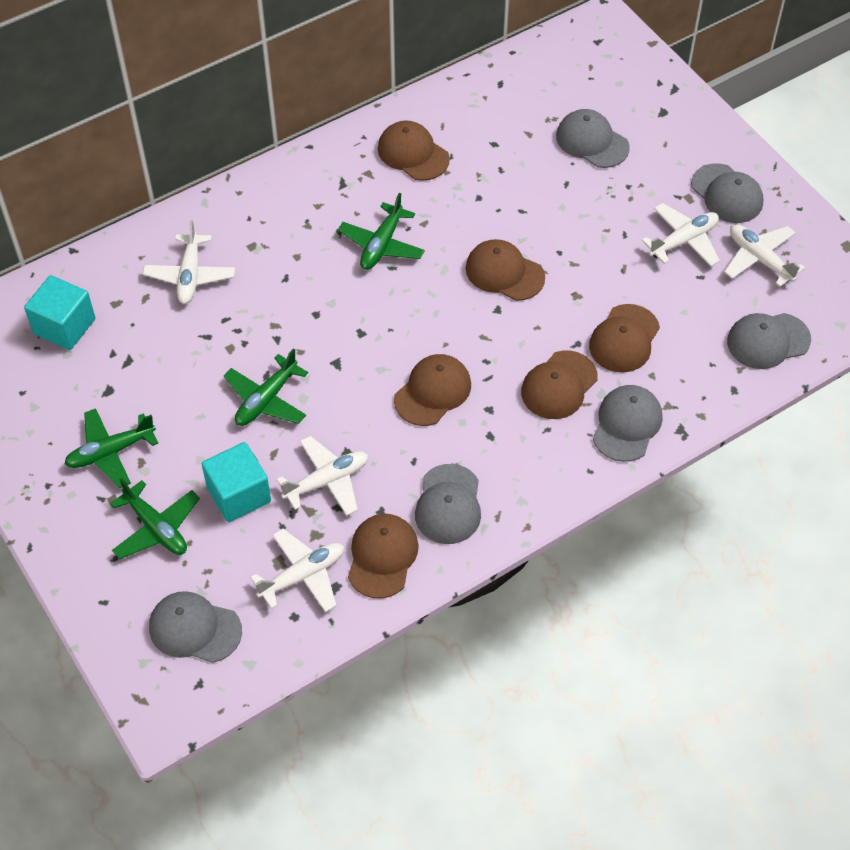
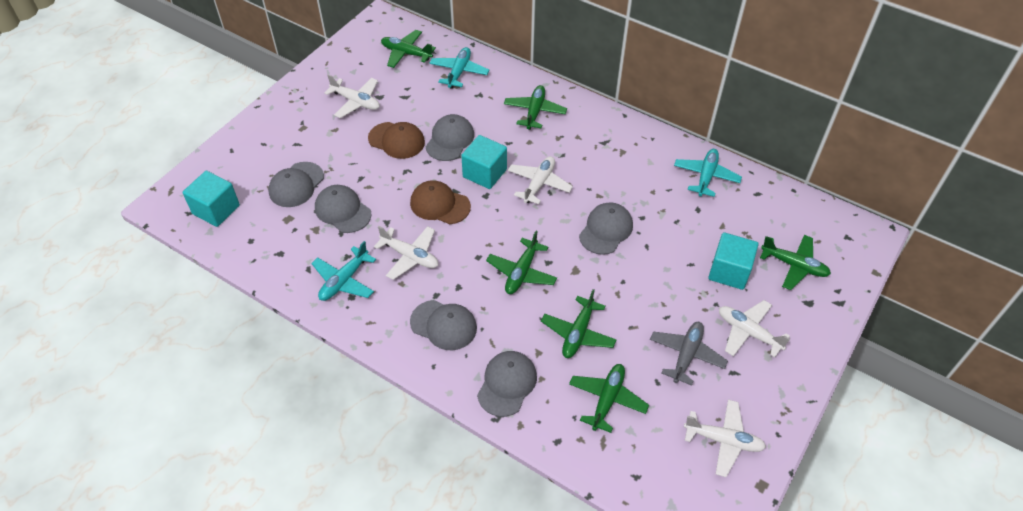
brown cap: [348,514,419,599] [378,120,450,181] [394,354,471,426] [466,239,545,301] [521,351,598,419] [589,304,660,373] = 6 -> [368,122,425,159] [410,180,471,224] = 2
green plane: [65,408,158,488] [110,478,200,559] [224,348,308,426] [338,193,425,270] = 4 -> [381,30,436,68] [486,231,557,294] [504,85,567,130] [541,289,616,358] [569,364,649,433] [760,235,831,290] = 6
grey plane: none = 0 -> [650,322,728,386] = 1
turquoise cube: [24,275,95,350] [202,442,271,522] = 2 -> [183,171,240,227] [461,135,507,189] [708,232,758,290] = 3
turquoise plane: none = 0 -> [311,241,376,301] [429,47,490,89] [674,149,742,197] = 3

